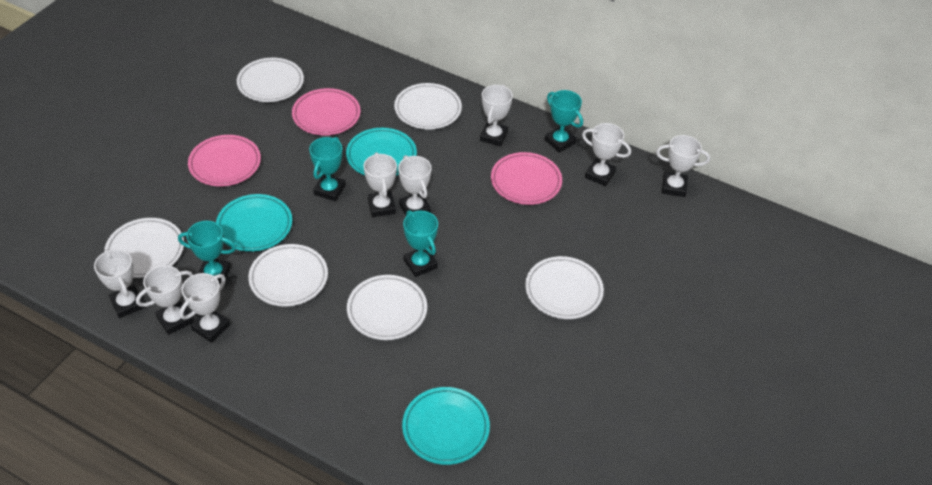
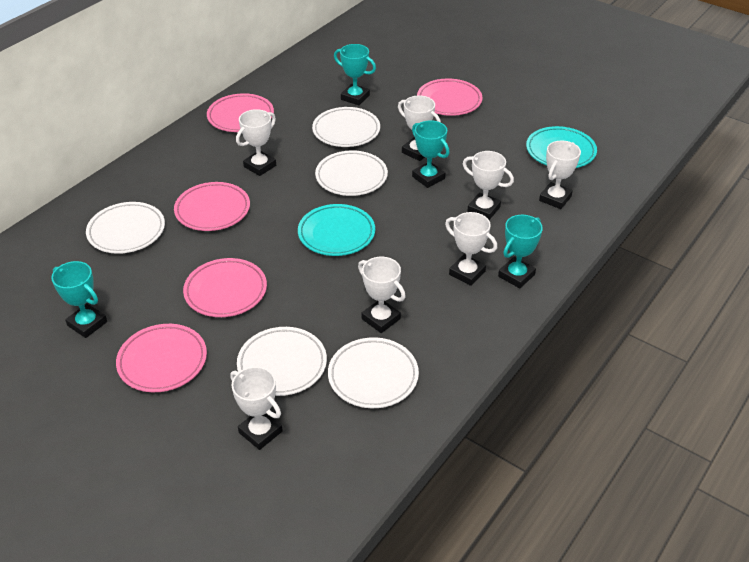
pink plate: [188,135,261,186] [292,88,361,136] [491,152,562,205] = 3 -> [116,324,207,392] [174,182,250,231] [183,258,267,317] [207,93,274,132] [417,78,482,116] = 5
turquoise plate: [216,194,292,252] [346,128,417,176] [402,387,490,465] = 3 -> [298,204,375,256] [526,126,597,168] = 2
white plate: [104,218,184,278] [237,58,304,102] [248,244,328,307] [347,275,427,340] [394,83,462,130] [525,256,604,319] = 6 -> [86,202,165,254] [237,327,327,396] [312,107,380,147] [315,150,388,196] [328,337,419,408] = 5
white trophy: [94,249,145,318] [136,265,193,335] [179,273,230,343] [364,152,397,217] [398,155,432,215] [480,85,513,146] [582,123,631,186] [656,135,710,197] = 8 -> [230,367,283,450] [236,109,276,176] [358,257,406,333] [398,96,441,161] [445,212,497,286] [463,151,514,220] [539,141,581,209] = 7

